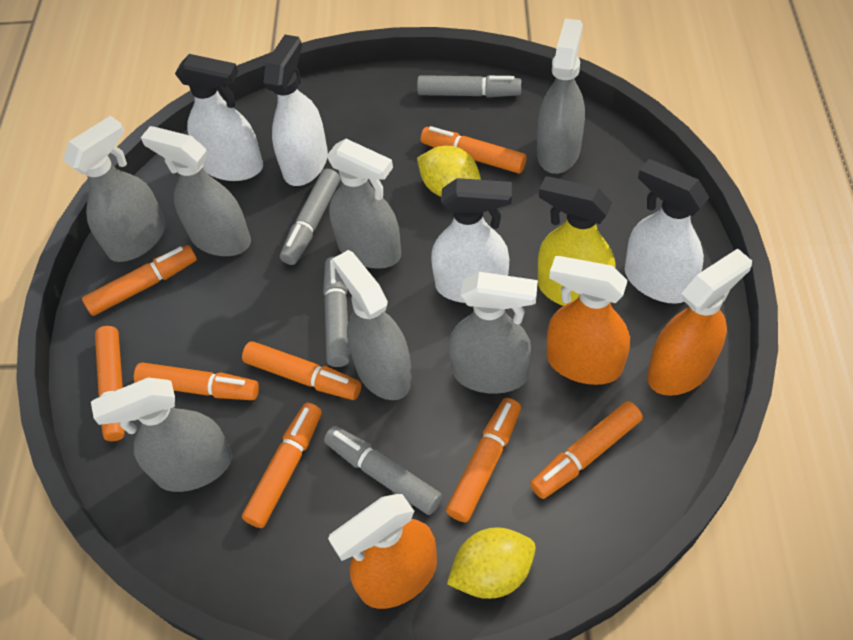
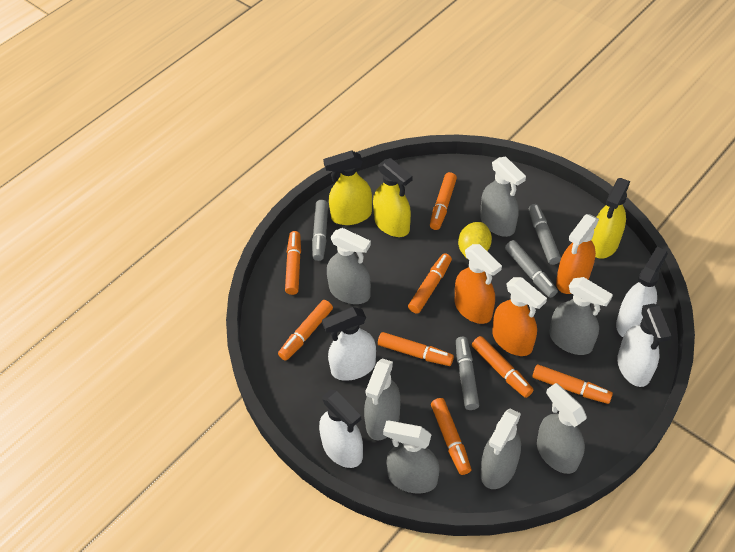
yellow lemon: [417,146,481,197] [447,527,536,599] = 2 -> [458,222,492,257] = 1
yellow spray bottle: [538,176,615,306] = 1 -> [323,150,372,225] [373,158,412,237] [591,178,630,259] = 3

